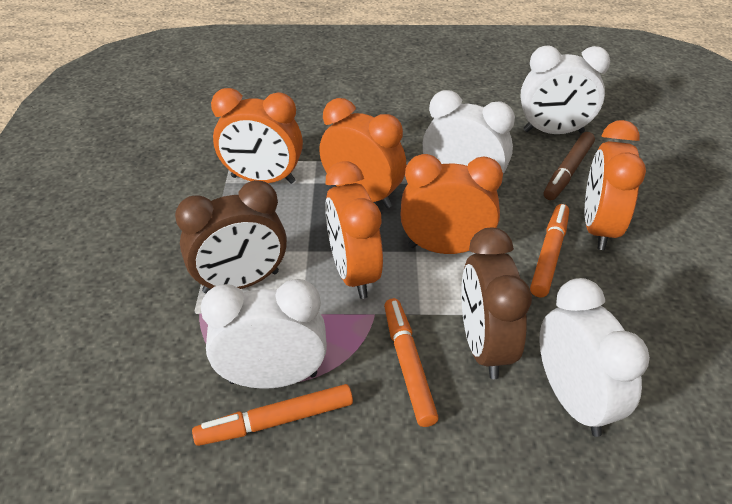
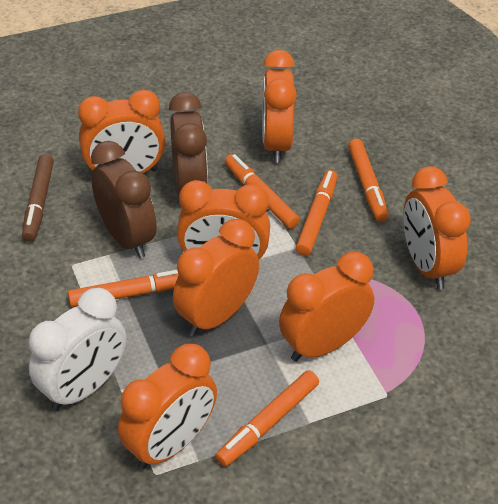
orange clock: [211,88,303,184] [319,98,406,208] [325,161,383,299] [401,154,503,254] [585,120,646,250] = 5 -> [78,90,165,173] [118,344,217,470] [173,219,259,336] [177,180,270,260] [262,50,297,163] [279,252,374,362] [403,166,471,289] = 7
orange marker: [192,384,353,446] [384,298,439,427] [530,204,569,298] = 3 -> [68,270,179,307] [215,370,319,467] [225,154,300,229] [296,170,337,256] [348,139,389,222] = 5
white clock: [201,279,327,389] [423,90,515,174] [520,45,610,134] [539,278,650,437] = 4 -> [29,288,126,411] = 1

